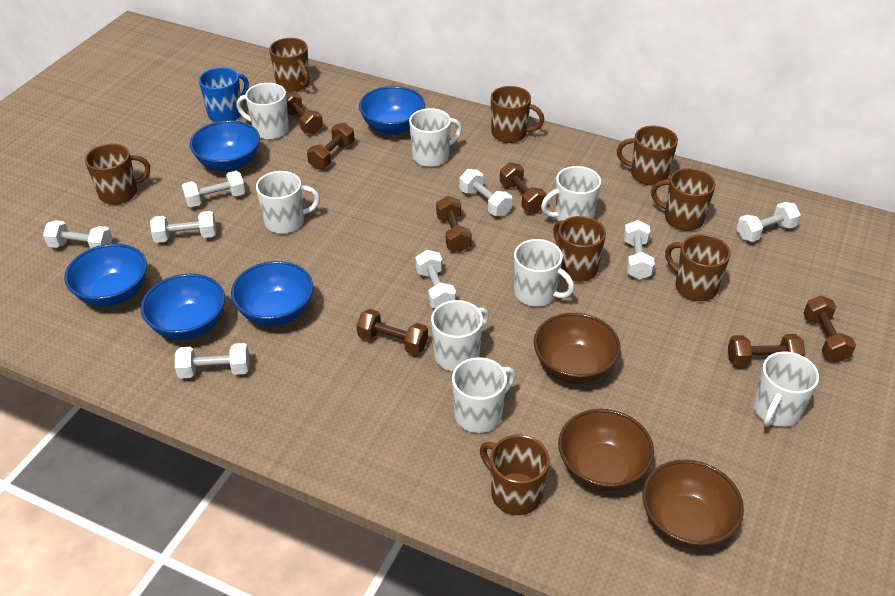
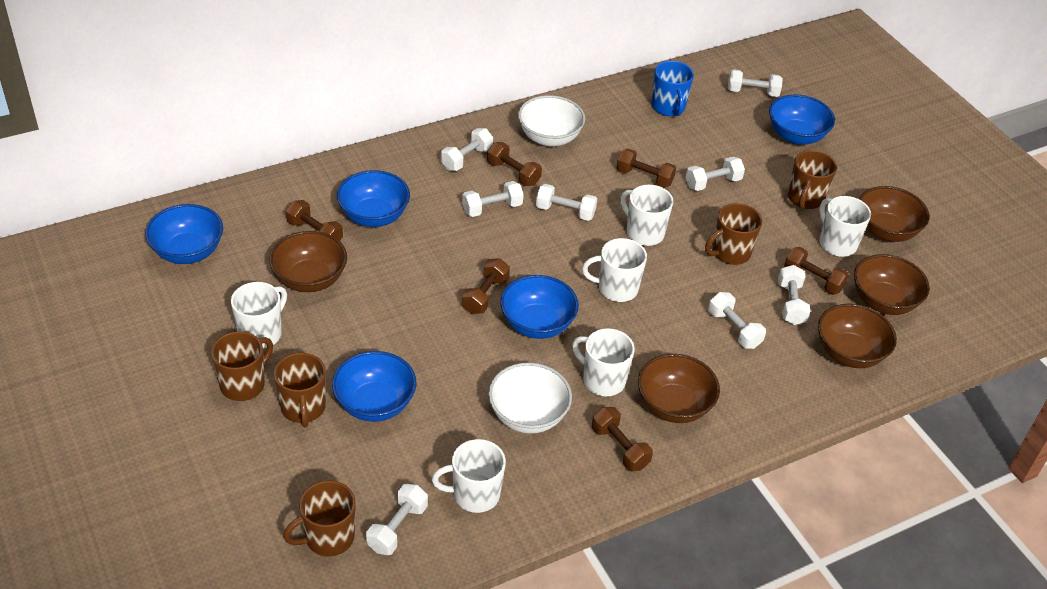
brown bowl: [534,313,621,384] [558,409,654,491] [642,459,744,549] = 3 -> [269,231,347,292] [638,354,720,423] [818,304,897,368] [854,254,930,315] [859,186,929,242] = 5
brown dumbbell: [286,91,323,134] [307,122,355,169] [356,309,428,355] [436,196,472,252] [500,162,547,213] [728,334,805,366] [804,295,856,362] = 7 -> [286,200,343,241] [462,258,510,314] [487,142,542,186] [592,407,653,471] [617,149,676,188] [784,247,849,295] = 6
brown mug: [85,143,150,205] [269,38,309,92] [480,435,550,515] [491,86,544,143] [553,216,606,282] [617,126,678,185] [651,168,716,231] [665,234,731,301] = 8 -> [211,331,273,401] [274,353,326,428] [283,480,356,557] [705,203,762,265] [788,150,837,209] = 5
white bowl: none = 0 -> [488,363,572,434] [518,95,585,146] = 2
white mug: [236,83,289,140] [256,171,320,234] [409,108,462,167] [431,300,489,371] [452,357,515,433] [514,239,574,306] [541,166,601,221] [753,352,819,427] = 8 -> [231,282,287,349] [432,439,506,513] [572,328,635,396] [582,238,647,302] [621,185,673,246] [819,196,871,257] = 6

